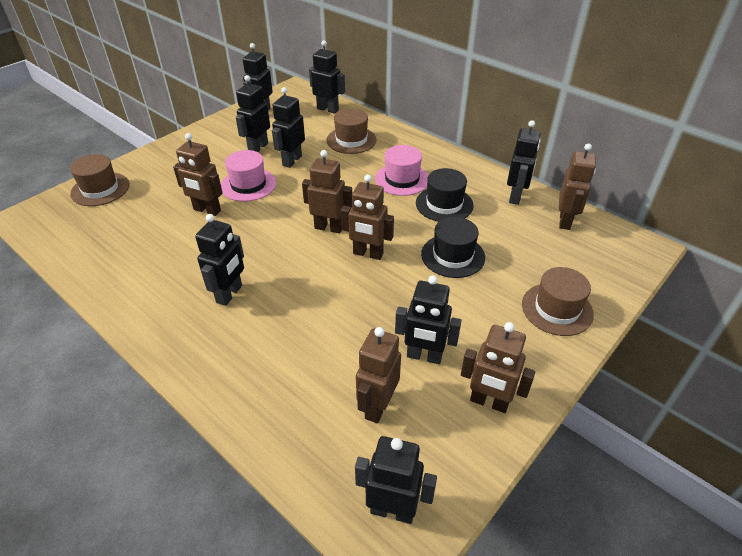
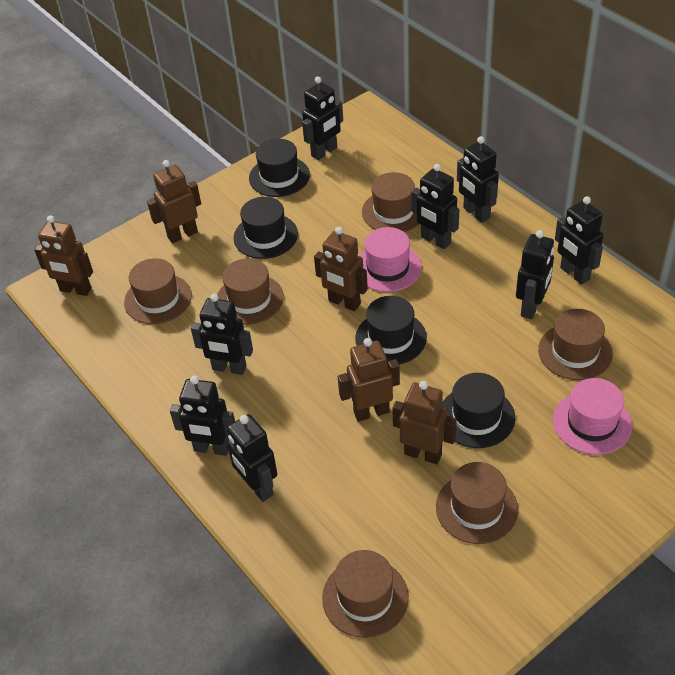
black hat: [416,168,474,222] [421,217,485,278] = 2 -> [233,197,298,259] [249,139,310,197] [355,296,427,365] [442,373,515,448] = 4
brown hat: [70,154,129,206] [327,108,377,154] [522,267,594,336] = 3 -> [124,258,192,324] [217,258,284,325] [322,550,409,638] [362,172,419,232] [436,462,518,544] [538,309,613,380] = 6
brown robot: [173,133,223,216] [302,150,352,233] [341,174,394,260] [356,327,401,423] [461,322,535,413] [559,143,596,230] = 6 -> [34,215,93,296] [147,160,201,243] [314,227,368,311] [338,338,400,422] [392,381,457,464] = 5

